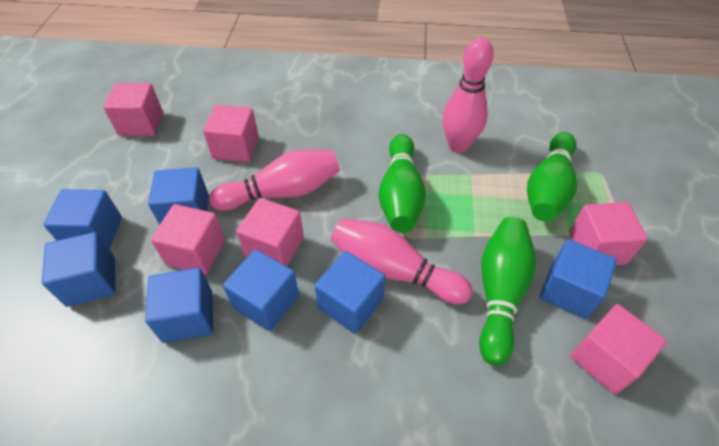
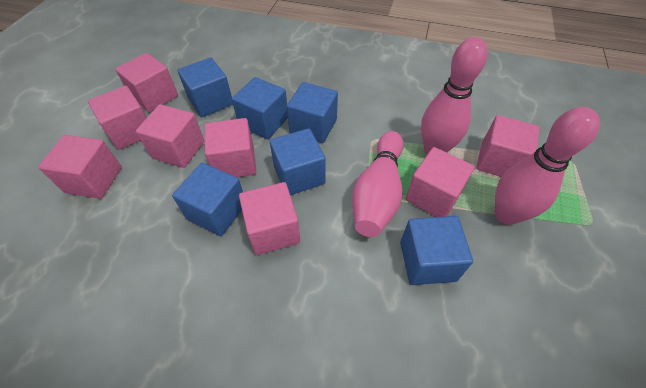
blue cube: [42,232,116,307] [43,189,122,250] [145,268,213,343] [148,167,209,225] [223,249,299,331] [315,251,385,334] [540,239,617,319] = 7 -> [172,163,243,236] [178,58,233,117] [232,77,288,139] [270,128,326,195] [287,82,338,143] [400,216,473,285] = 6
green bowling pin: [379,134,426,233] [479,217,536,366] [527,132,577,222] = 3 -> none = 0
pink cube: [103,83,163,136] [151,204,225,275] [203,105,259,162] [236,198,304,266] [569,202,648,265] [570,304,667,394] = 6 -> [38,135,122,199] [88,86,147,150] [115,53,178,112] [136,104,204,168] [205,118,256,177] [239,182,300,255] [405,147,475,217] [476,115,540,177] = 8

